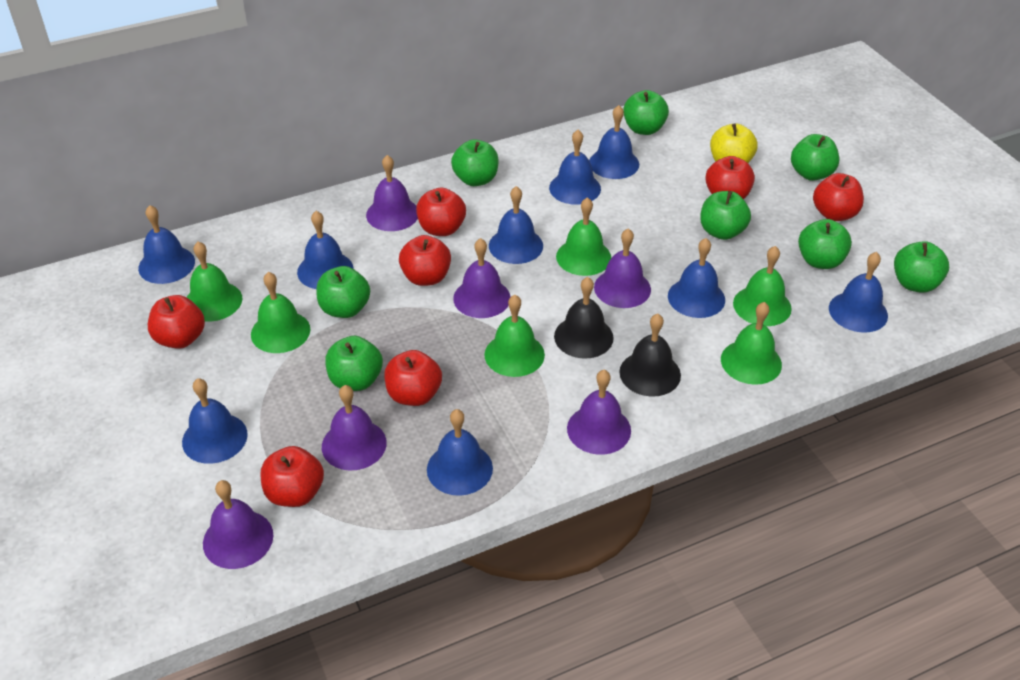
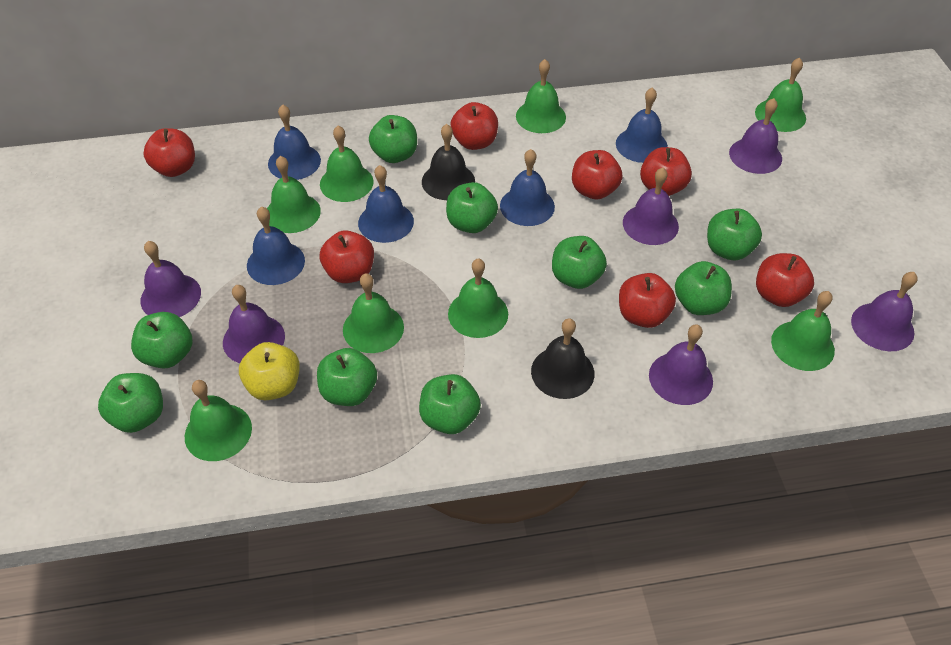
blue bell: [138,205,195,284] [182,378,248,464] [297,211,353,289] [427,409,493,496] [489,186,543,264] [549,130,601,205] [589,105,639,179] [668,238,725,318] [829,252,888,333] = 9 -> [247,207,305,285] [268,104,321,180] [358,165,414,243] [500,149,555,226] [616,87,668,163] = 5
green apple: [316,266,370,318] [325,336,383,391] [451,139,499,186] [623,90,669,135] [700,191,751,240] [791,134,839,181] [798,219,852,269] [894,241,949,293] = 8 -> [98,373,163,433] [131,312,192,369] [317,348,377,406] [369,115,417,163] [419,374,481,434] [446,182,498,233] [552,236,607,289] [675,261,732,315] [707,209,762,260] = 9
green bell: [187,242,242,322] [251,272,310,353] [484,295,545,377] [556,197,611,276] [721,302,782,385] [733,246,792,326] = 6 -> [185,380,252,461] [267,156,321,233] [320,126,374,202] [343,273,404,353] [448,258,508,338] [516,59,566,133] [755,58,806,132] [771,291,835,371] = 8

